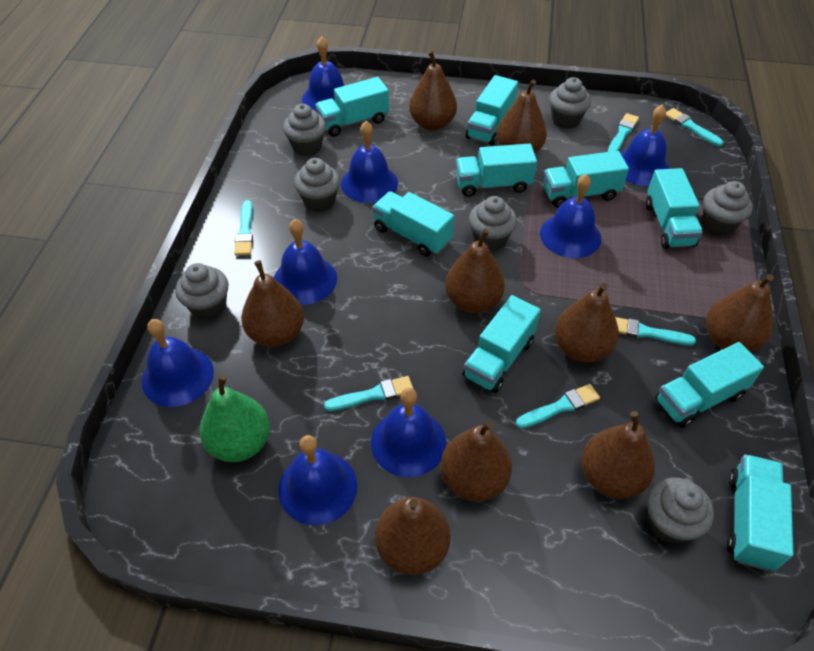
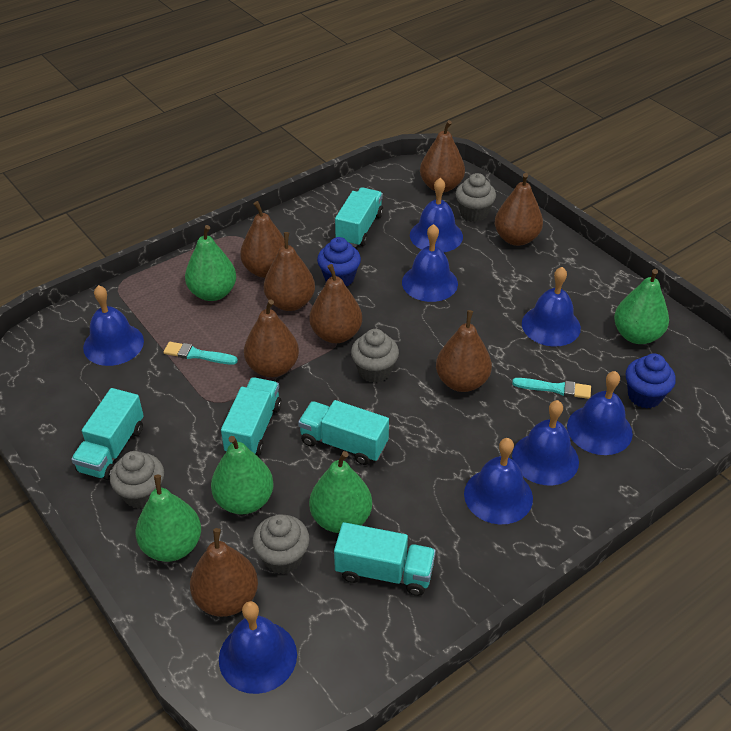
blue cupcake: none = 0 -> [317,237,361,286] [626,353,676,409] = 2
brown pear: [241,260,304,347] [375,497,450,575] [409,51,457,131] [440,421,512,502] [445,229,505,313] [497,80,547,153] [555,283,619,362] [582,411,655,499] [706,274,774,352] = 9 -> [190,528,258,617] [240,201,285,278] [244,299,299,377] [264,232,315,311] [310,264,362,343] [420,120,465,192] [436,310,492,392] [495,173,543,246] = 8
green pear: [199,375,270,462] = 1 -> [136,475,201,562] [185,225,236,301] [211,436,274,515] [309,451,372,533] [614,269,669,344] = 5
grey cupcake: [175,263,228,320] [283,104,326,156] [294,158,340,212] [469,196,517,251] [549,77,591,129] [647,478,714,544] [702,181,753,236] = 7 -> [110,451,164,509] [253,514,310,574] [351,329,399,383] [456,173,496,222] = 4
turquoise brush: [234,200,253,256] [324,376,413,411] [516,384,600,429] [608,113,639,152] [615,317,696,346] [665,108,723,146] = 6 -> [164,342,238,365] [512,378,591,399] = 2
turquoise truck: [315,77,389,137] [372,191,454,257] [456,143,537,197] [462,295,541,393] [466,75,518,146] [543,151,629,208] [646,168,703,249] [655,342,764,428] [727,454,793,571] = 9 -> [71,388,144,480] [221,377,282,456] [298,400,389,465] [334,522,436,596] [335,187,383,247] = 5

